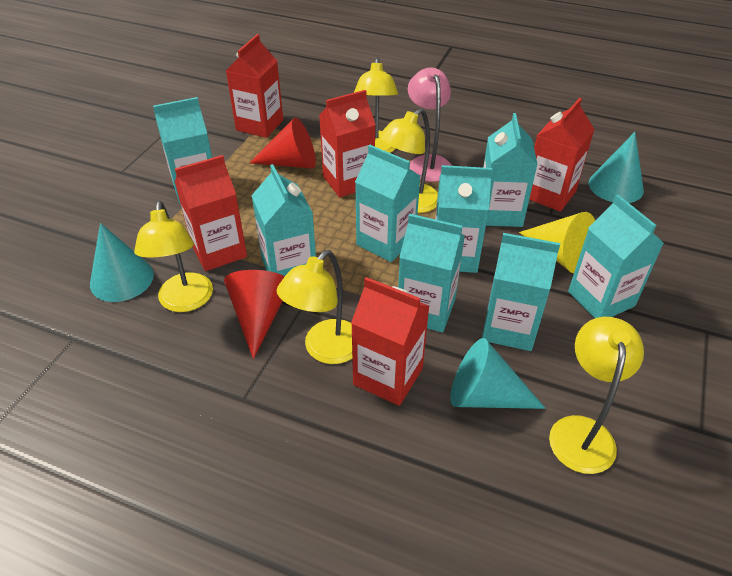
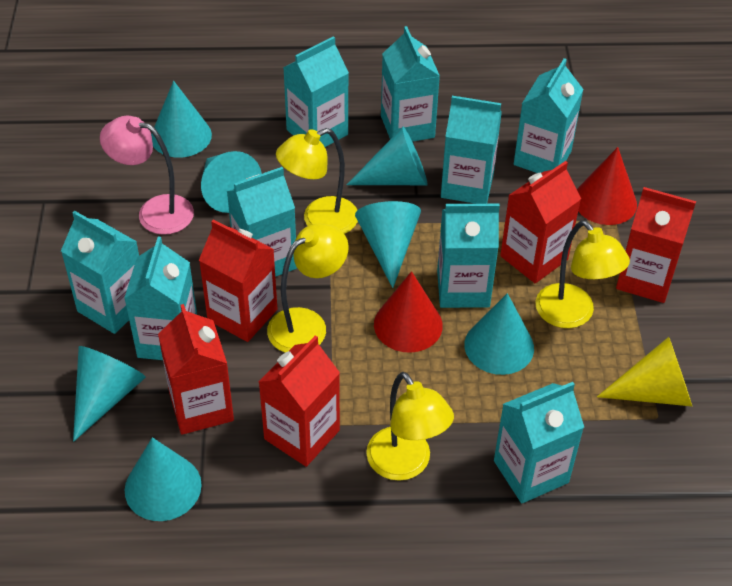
turquoise carton: [153,97,212,203] [251,164,316,276] [355,145,420,262] [398,214,465,333] [435,165,492,273] [482,233,560,351] [483,113,538,227] [568,195,664,318] = 8 -> [61,211,139,334] [124,237,197,360] [227,167,297,277] [283,36,349,147] [381,26,440,142] [437,204,500,308] [441,96,502,204] [494,382,584,503] [514,58,584,173] = 9
turquoise cone: [90,223,154,302] [450,338,546,409] [589,132,644,203] = 3 -> [73,346,146,442] [125,437,202,521] [151,81,212,158] [201,151,262,213] [347,127,428,185] [355,201,421,288] [464,293,534,375] = 7
yellow lamp: [134,201,213,312] [277,250,352,364] [354,57,398,153] [379,108,438,213] [549,317,644,474] = 5 -> [267,223,349,353] [276,128,358,234] [366,372,454,481] [536,220,630,328] = 4

